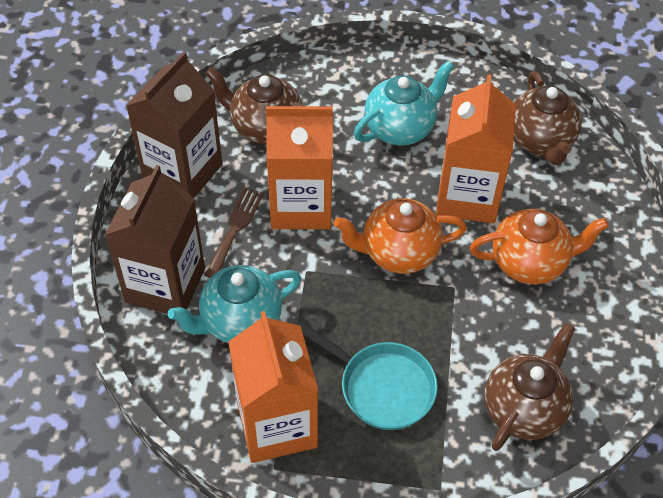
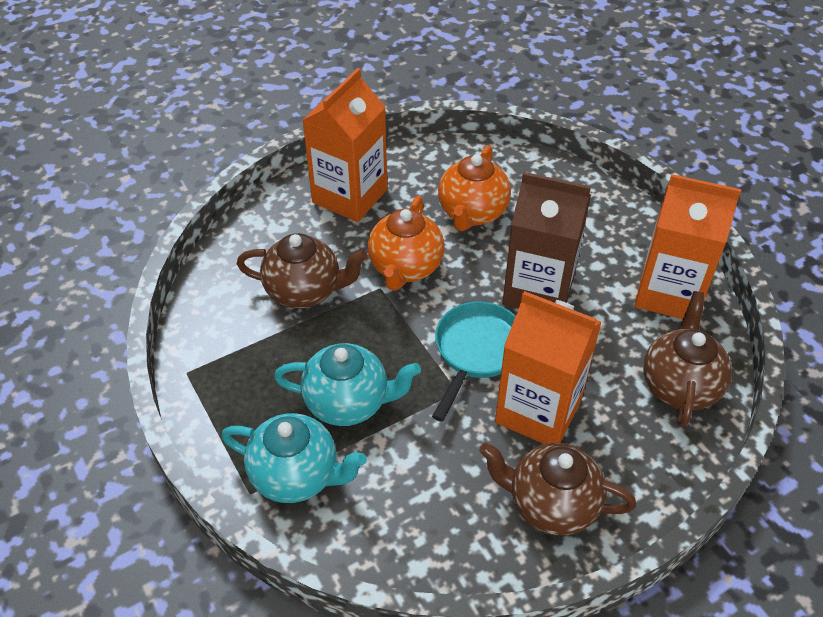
brown carton: [105,165,205,314] [126,51,222,198] = 2 -> [502,172,591,309] = 1
brown fork: [205,187,264,278] = 1 -> none = 0

